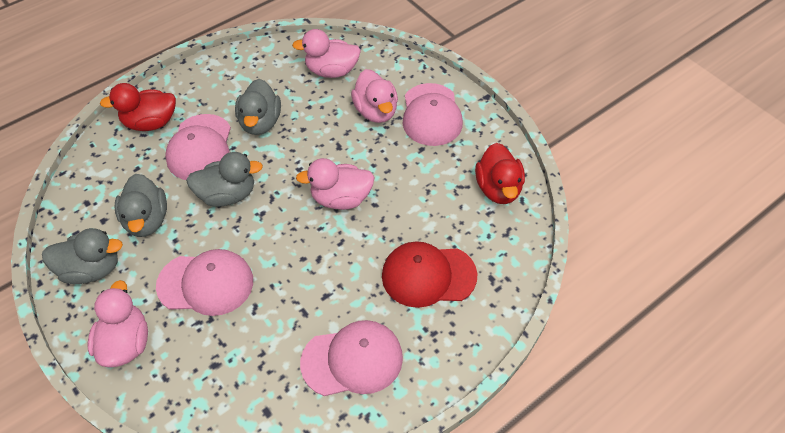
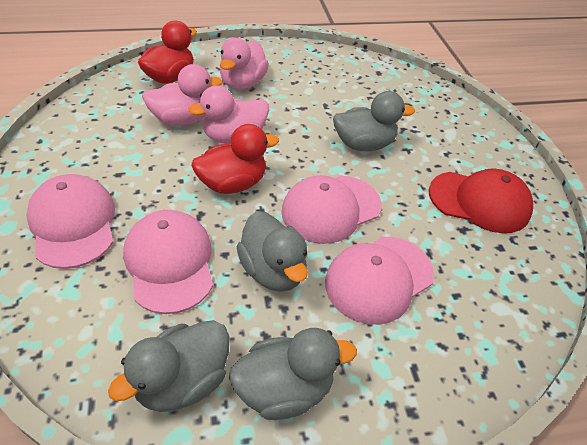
pink duck: [87,280,148,368] [292,29,361,78] [296,158,375,210] [351,69,398,123] = 4 -> [142,64,223,126] [188,85,269,144] [220,38,269,89] = 3

